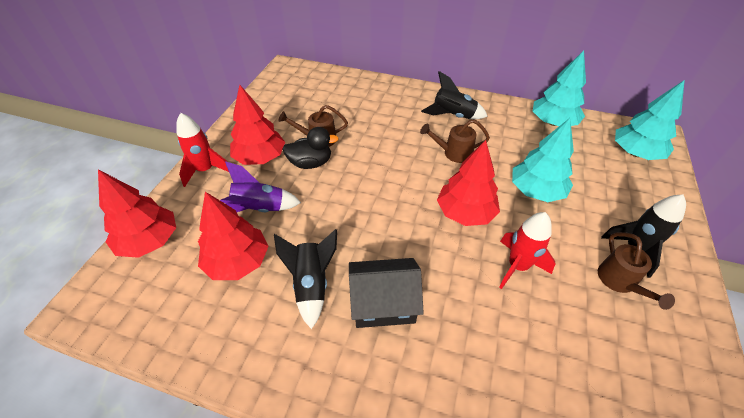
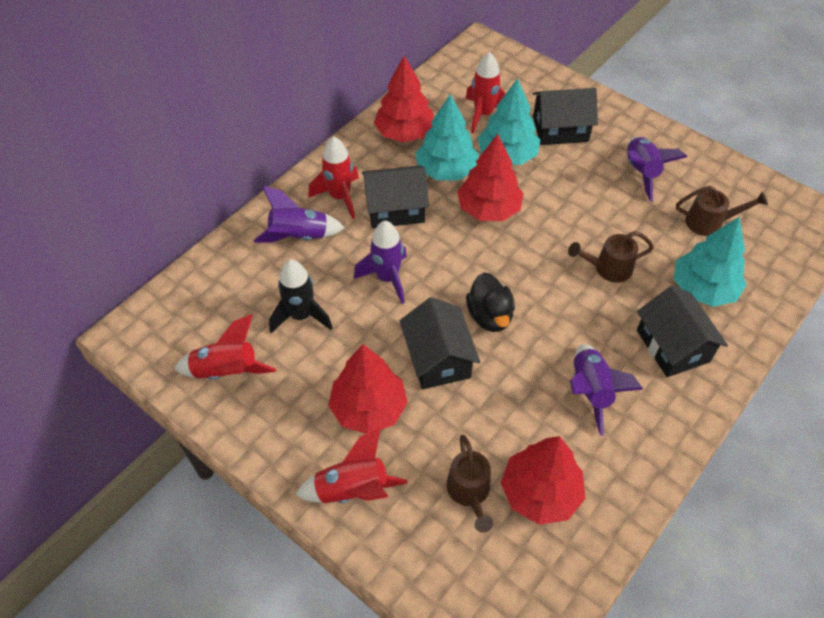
black house: [349,258,424,328] = 1 -> [362,165,429,228] [400,297,480,389] [533,88,598,145] [637,285,728,377] = 4
black rocket: [274,229,337,329] [421,71,488,119] [601,194,686,278] = 3 -> [269,260,333,333] = 1
purple rocket: [220,161,301,212] = 1 -> [254,186,345,242] [354,221,407,304] [570,344,643,436] [627,137,687,202] = 4
red rocket: [176,113,229,187] [499,212,555,289] = 2 -> [174,315,276,380] [295,427,408,503] [308,137,359,219] [465,52,506,133] = 4

